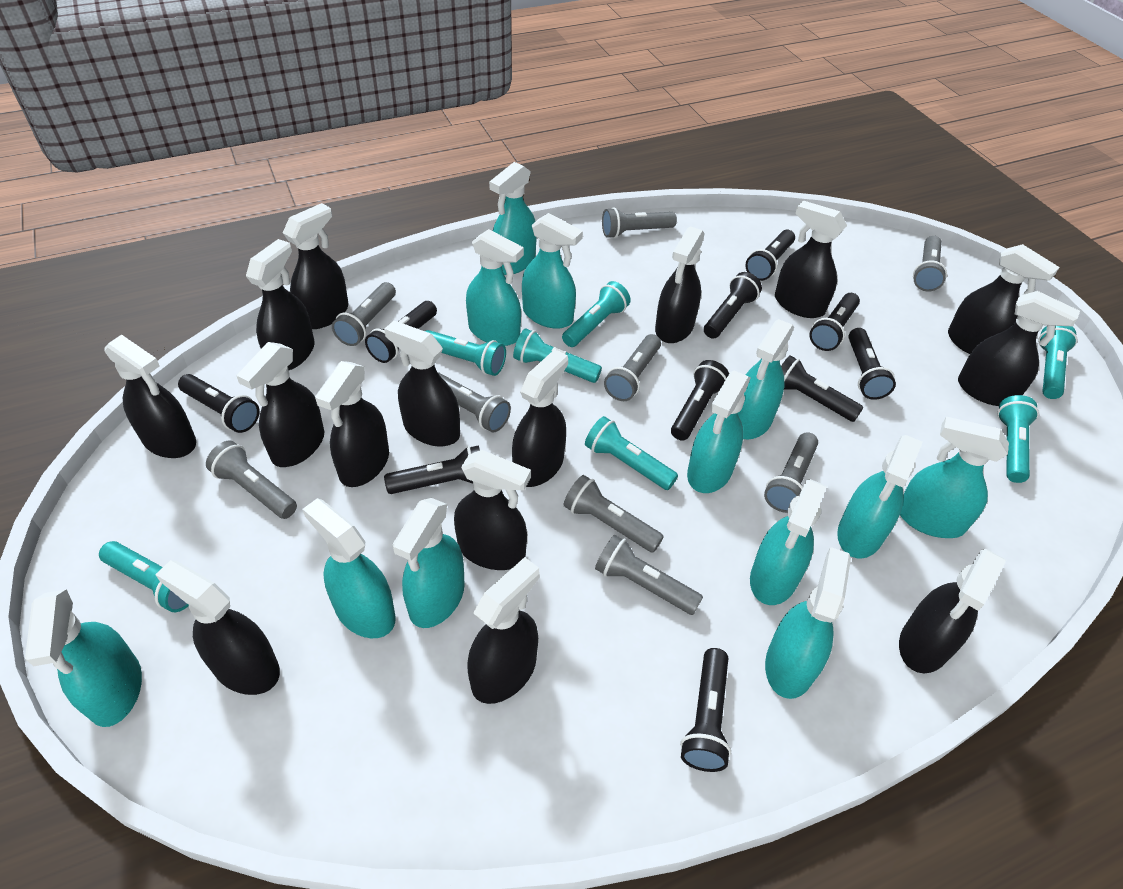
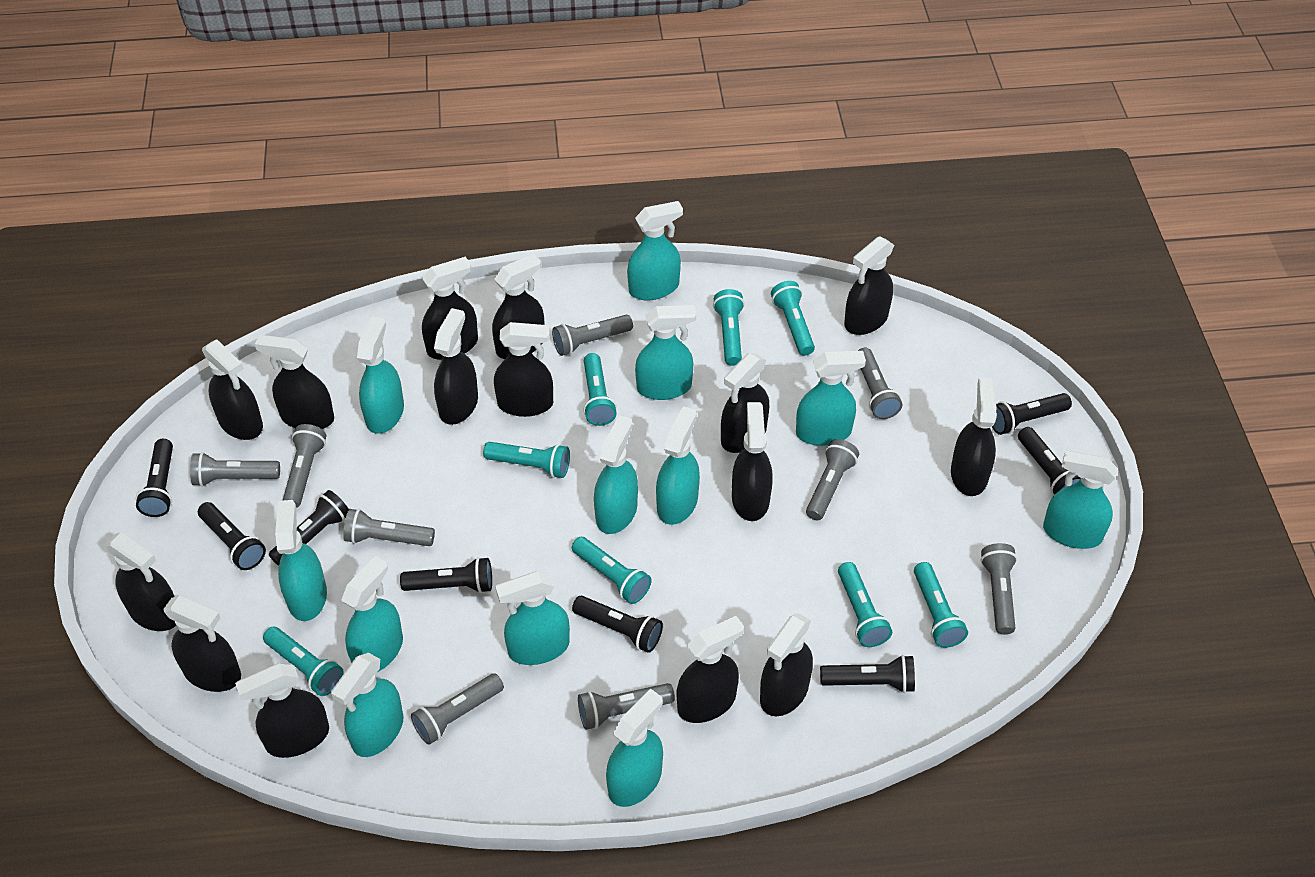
black flashlight: [178,374,260,433] [365,301,437,363] [384,445,480,494] [671,360,729,441] [680,648,731,772] [704,272,762,339] [746,230,795,281] [781,355,864,422] [809,293,860,351] [848,328,896,400] = 10 -> [136,439,173,517] [198,502,266,570] [269,490,349,566] [400,557,492,593] [572,596,663,653] [820,655,915,693] [992,393,1072,435] [1018,427,1080,495] = 8
turquoise flashlight: [99,541,189,612] [425,330,506,376] [513,328,602,383] [562,281,631,347] [585,416,678,490] [997,395,1039,483] [1038,326,1078,399] = 7 -> [263,627,344,696] [483,442,570,478] [572,537,651,604] [583,353,617,426] [713,289,745,366] [771,281,815,356] [838,562,892,647] [914,562,968,648] = 8

